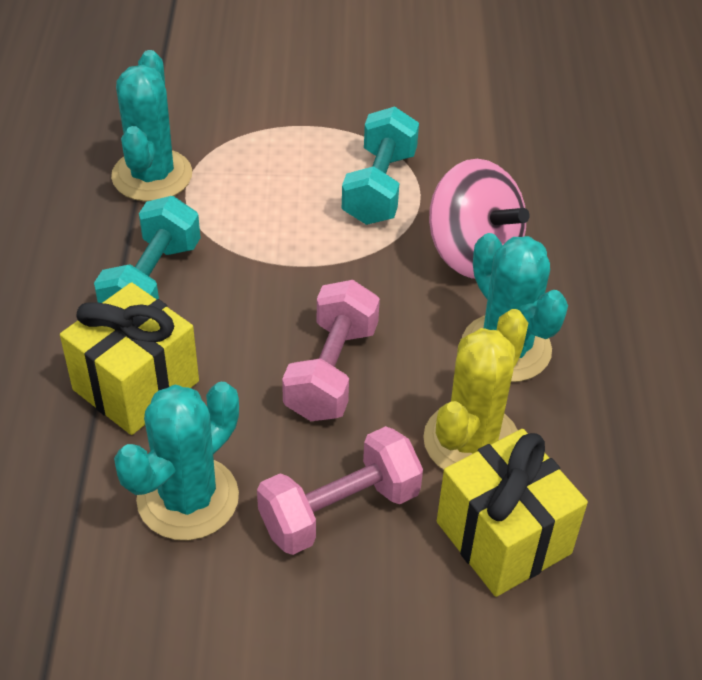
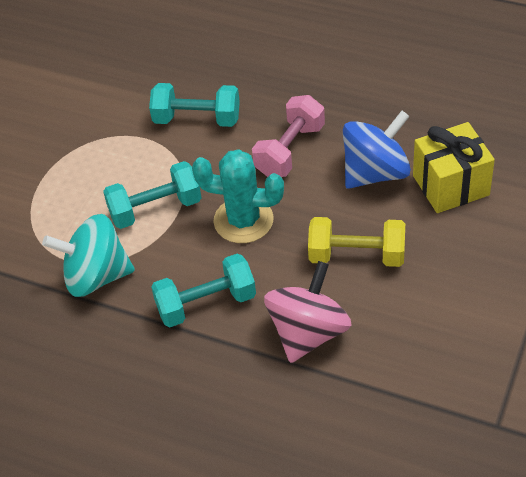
blue spinning top: none = 0 -> [343,111,411,189] = 1
pink dumbbell: [257,426,423,555] [282,280,380,421] = 2 -> [252,95,325,177] = 1
turquoise cactus: [111,50,192,202] [114,382,239,540] [462,233,568,382] = 3 -> [192,149,284,243] = 1
turquoise dumbbell: [94,196,201,303] [342,106,419,225] = 2 -> [103,161,201,229] [149,83,240,127] [151,254,256,327] = 3
turquoise spinning top: none = 0 -> [42,214,135,297] = 1
yellow cactus: [423,309,528,470] = 1 -> none = 0
yellow dumbbell: none = 0 -> [308,217,405,267] = 1
yellow gift: [60,282,199,435] [437,429,588,597] = 2 -> [413,122,495,213] = 1

